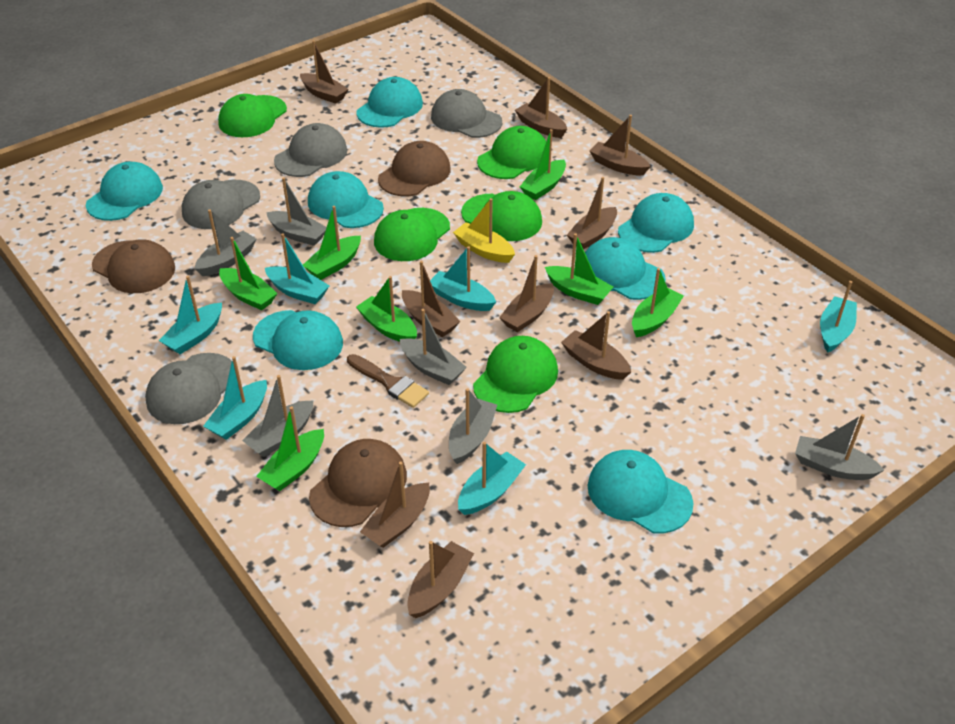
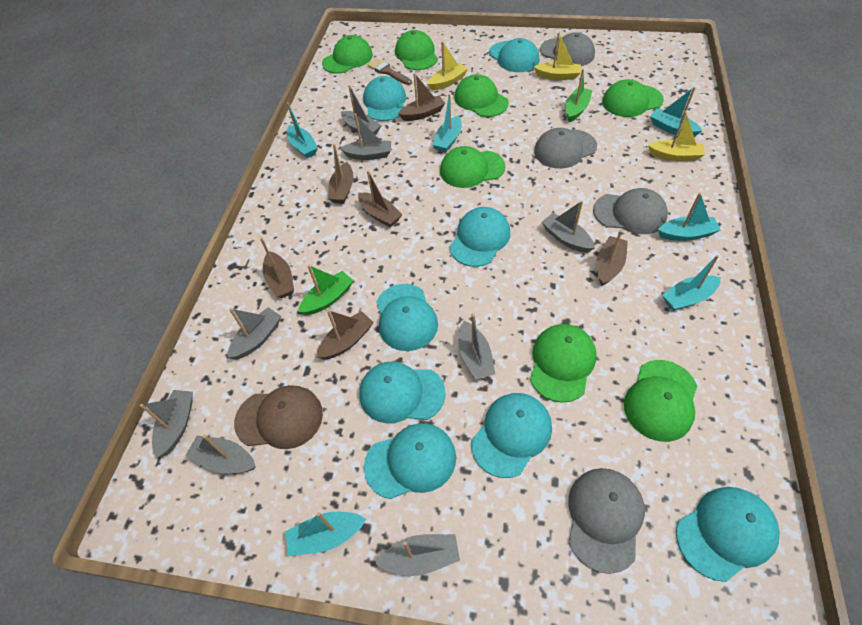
brown boat: [300,40,349,104] [360,461,430,548] [402,261,461,337] [407,541,474,618] [499,255,554,332] [515,77,567,138] [561,311,631,380] [567,177,617,249] [589,115,651,175] = 9 -> [260,237,294,298] [316,310,374,360] [328,144,354,204] [358,171,402,227] [398,73,445,121] [596,230,628,286] = 6
brown cap: [92,239,175,293] [309,439,407,527] [378,141,451,196] = 3 -> [234,385,323,449] = 1
green boat: [219,237,277,310] [256,406,324,491] [303,206,361,280] [356,276,417,342] [520,129,566,200] [545,233,613,305] [632,268,684,337] = 7 -> [298,265,353,315] [565,69,592,122] = 2
green cap: [218,94,287,137] [374,208,450,261] [461,191,542,241] [473,336,558,413] [477,126,546,179] = 5 -> [322,35,373,74] [395,30,438,70] [440,146,505,188] [454,74,509,117] [530,324,596,403] [602,79,664,117] [624,360,697,442] = 7
grey boat: [195,209,257,276] [242,375,314,457] [266,177,327,246] [400,309,467,385] [449,388,497,464] [795,414,884,480] = 6 -> [140,390,193,458] [185,435,256,473] [227,307,281,359] [340,113,391,160] [341,85,381,135] [375,534,460,576] [458,314,495,380] [542,201,595,253] = 8
turquoise cap: [86,162,163,221] [253,310,343,370] [308,171,384,228] [357,77,423,128] [585,237,666,300] [587,450,693,533] [618,193,694,253] = 7 -> [359,361,446,424] [363,76,406,121] [364,423,456,499] [376,284,438,351] [449,207,510,267] [471,393,552,478] [489,38,539,72] [676,487,780,582] = 8
yellow boat: [453,198,515,263] = 1 -> [428,41,468,90] [534,32,581,80] [648,111,705,161] = 3

